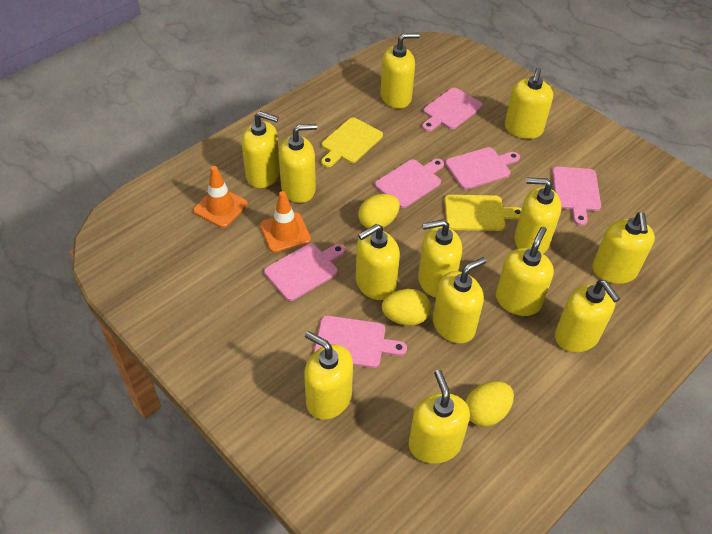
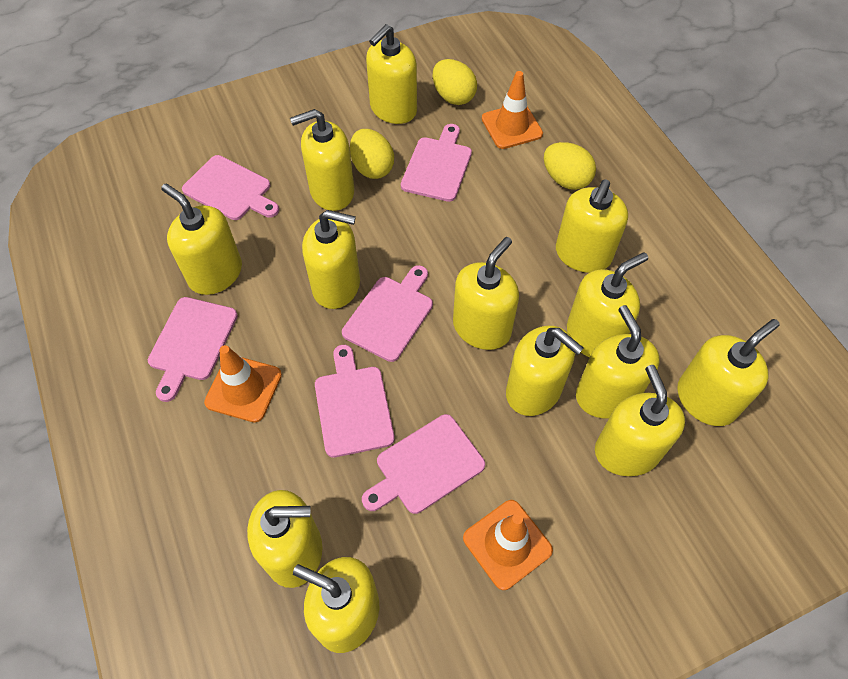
orange traffic cone: [193,166,248,228] [260,191,311,253] = 2 -> [204,345,282,423] [463,500,553,590] [482,71,543,149] = 3
yellow cutting board: [321,118,383,167] [444,195,522,231] = 2 -> none = 0

